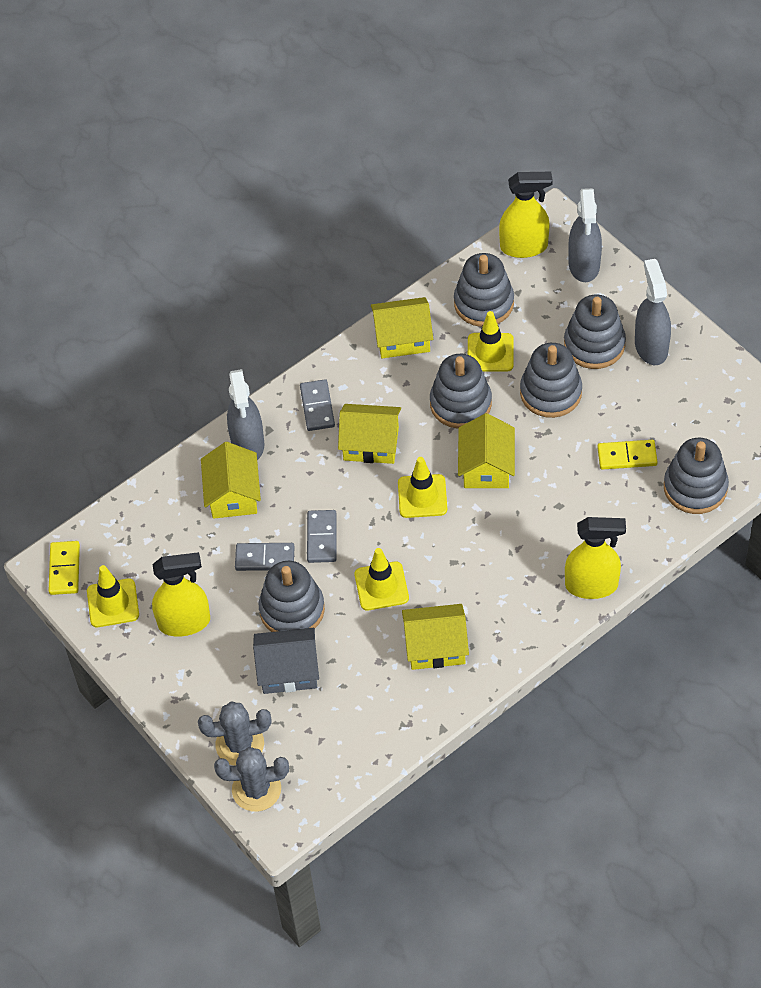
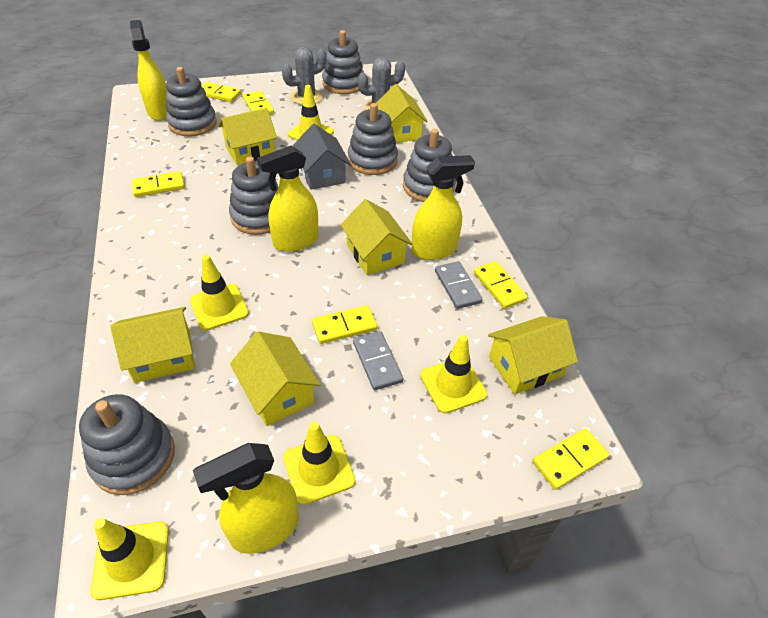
grey domino: [235,543,295,571] [300,379,335,431] [307,510,337,563] = 3 -> [353,331,403,390] [435,261,483,309] = 2
grey spray bottle: [227,369,264,460] [568,188,602,282] [635,259,671,365] = 3 -> none = 0
yellow domino: [49,541,80,595] [597,440,658,470] = 2 -> [132,171,185,197] [202,82,241,102] [242,91,274,115] [312,305,377,344] [474,261,528,309] [533,428,610,490] = 6
yellow house: [201,442,261,519] [338,404,401,464] [371,297,433,358] [402,604,469,670] [458,413,515,488] = 5 -> [110,307,195,383] [218,108,277,165] [230,331,321,426] [341,199,413,275] [376,84,428,143] [488,316,578,394] = 6
yellow spray bottle: [152,552,210,637] [499,172,553,258] [565,517,626,599] = 3 -> [130,20,168,121] [193,443,299,554] [257,146,319,252] [411,155,475,260] = 4
yellow traffic cone: [87,565,139,627] [354,548,409,611] [398,457,447,518] [468,311,514,372] = 4 -> [90,518,169,600] [190,255,249,331] [283,422,355,505] [288,85,334,140] [420,335,488,414] = 5

